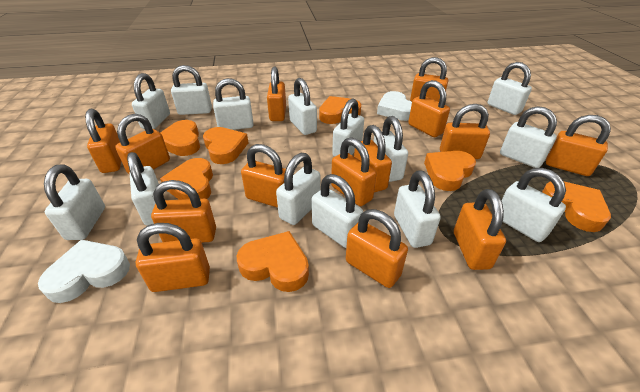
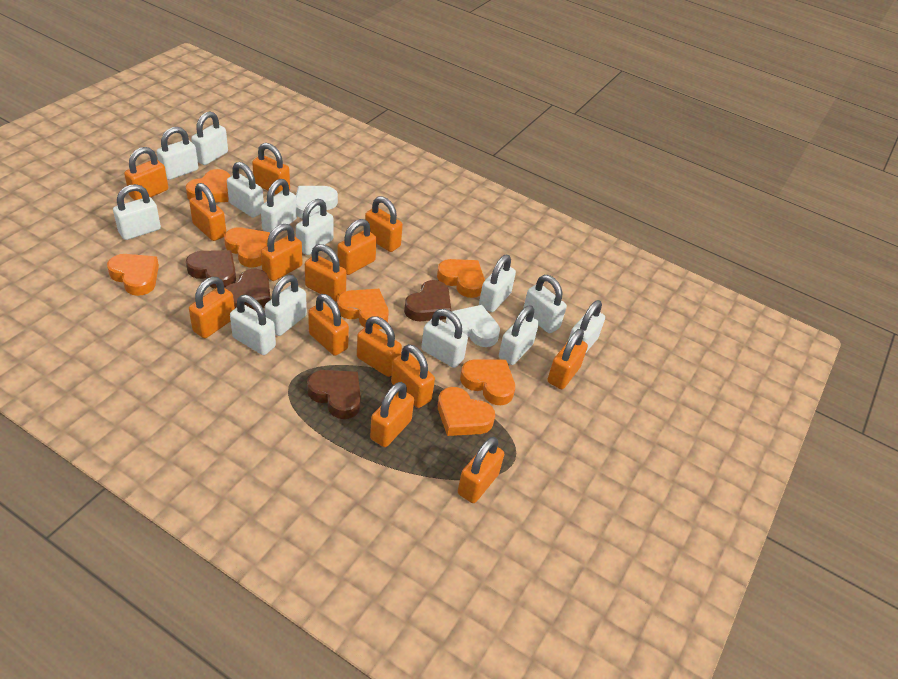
brown heart: none = 0 -> [186,250,236,289] [225,269,271,310] [307,370,361,419] [404,280,451,321] = 4
white padlock: [44,164,105,240] [127,152,159,225] [132,73,170,129] [171,65,212,115] [213,78,254,130] [276,153,321,225] [288,78,317,135] [312,174,363,248] [332,98,364,157] [374,116,408,182] [394,170,441,248] [487,62,532,115] [500,106,557,168] [501,168,566,242] = 14 -> [113,184,161,240] [157,127,198,180] [191,111,228,165] [227,162,264,218] [230,295,276,355] [261,179,297,233] [265,275,307,336] [296,199,333,255] [421,309,468,368] [479,255,516,312] [499,305,539,365] [523,275,567,333] [569,300,605,352] = 13

